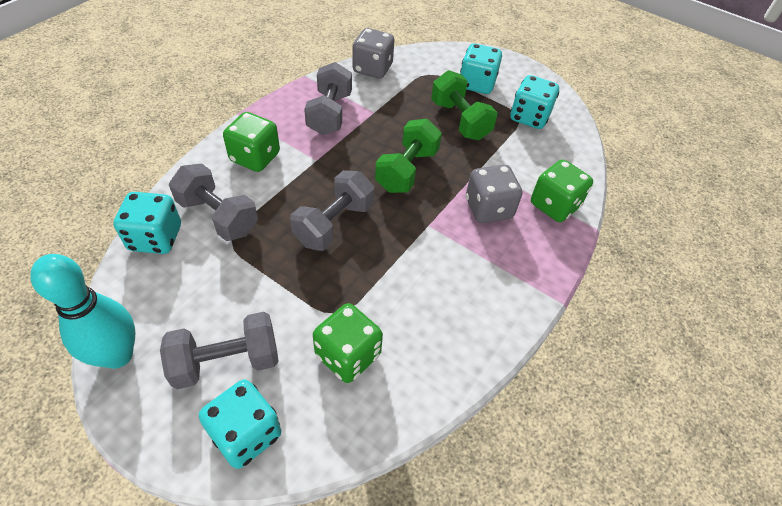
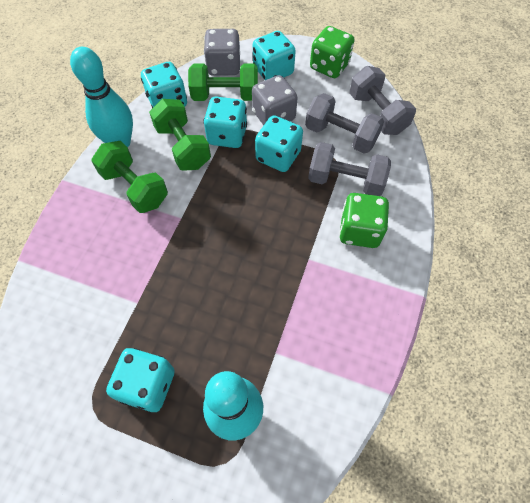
green dice: [223,112,280,172] [313,303,383,383] [531,160,593,222] = 3 -> [310,26,355,78] [339,193,389,248] = 2
green dumbbell: [375,119,442,193] [431,70,497,140] = 2 -> [91,141,168,213] [149,99,211,171] [188,64,258,101] = 3
grey dumbbell: [160,312,279,389] [169,164,258,241] [290,170,374,251] [304,62,352,135] = 4 -> [305,93,384,154] [308,142,391,196] [349,66,416,135] = 3
turquoise bowling pin: [30,254,135,369] = 1 -> [70,47,133,147] [203,371,263,440] = 2
turquoise dice: [113,192,181,254] [199,380,281,469] [460,44,502,94] [510,75,559,129] = 4 -> [106,348,175,412] [141,62,187,108] [203,97,247,148] [253,31,296,80] [255,115,303,172] = 5

